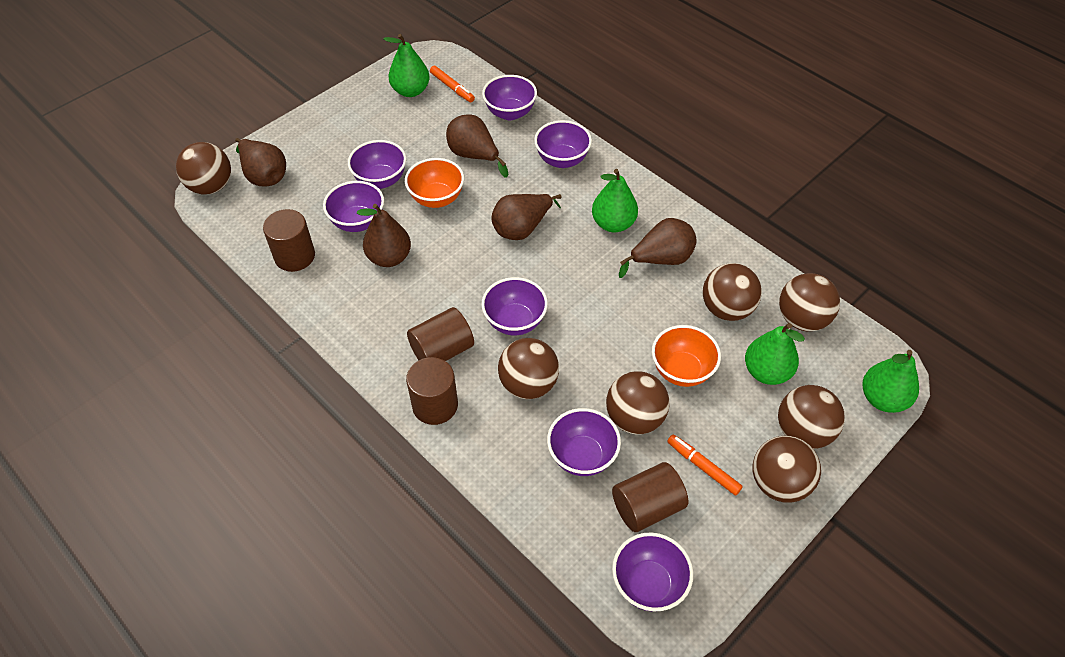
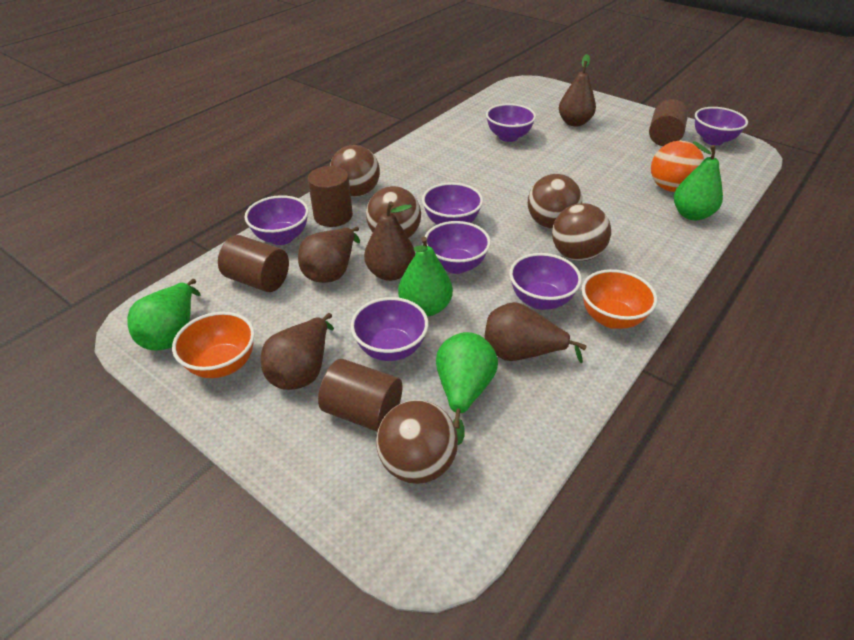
brown ball: [176,142,231,194] [498,338,559,399] [606,371,669,435] [703,263,762,321] [753,436,821,503] [778,385,845,449] [779,273,840,331] = 7 -> [330,145,380,197] [366,186,421,238] [376,400,458,484] [528,174,582,228] [552,203,611,261] = 5
orange ball: none = 0 -> [651,141,704,192] = 1
orange marker: [430,66,475,102] [667,435,743,495] = 2 -> none = 0

